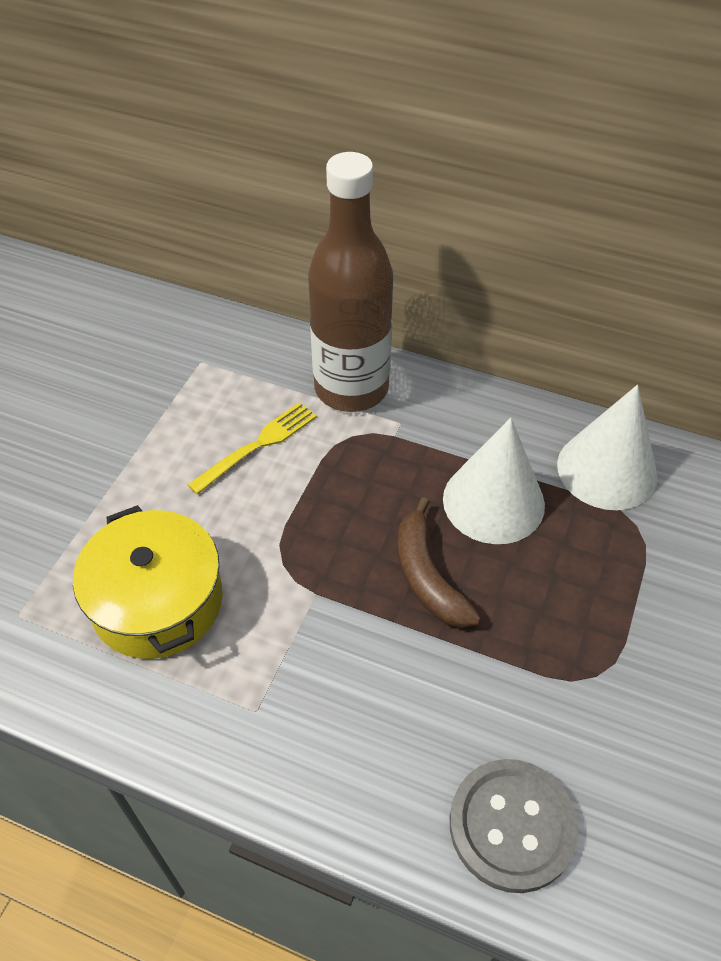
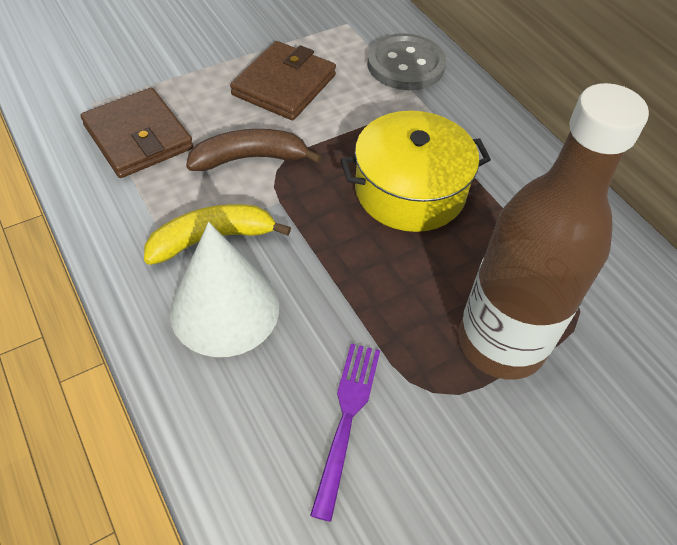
brown wallet: none = 0 -> [81,88,193,178] [230,41,336,120] = 2
purple fork: none = 0 -> [310,343,380,522] = 1
white cone: [443,418,545,544] [557,385,657,510] = 2 -> [170,222,279,357] = 1
yellow banana: none = 0 -> [144,204,291,265] = 1
yellow fork: [188,402,317,494] = 1 -> none = 0

